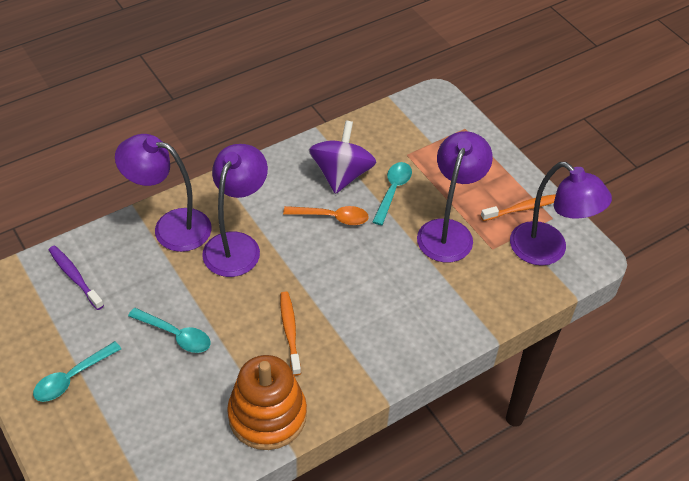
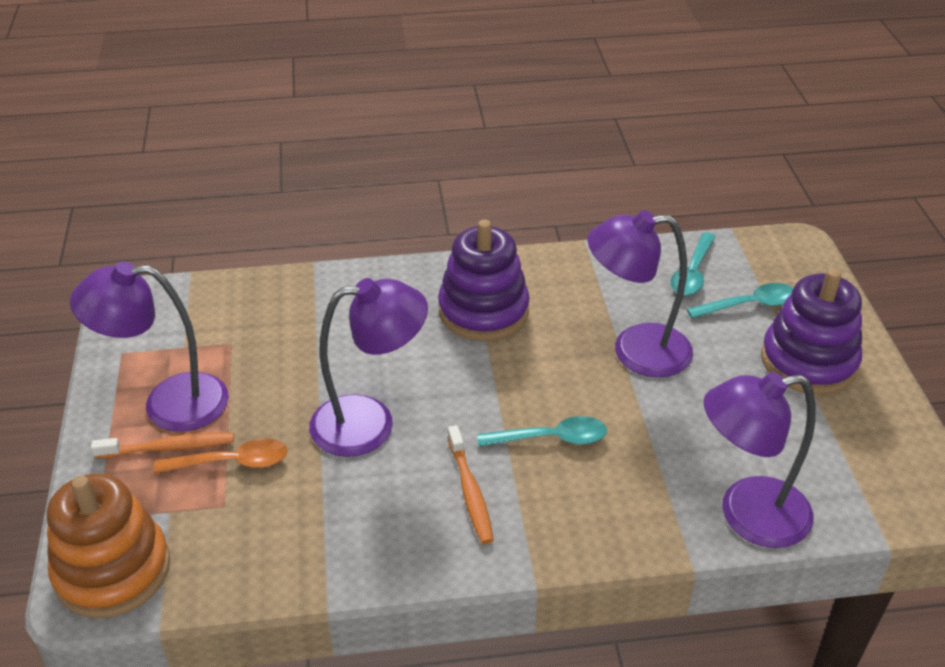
purple spinning top: [309,120,376,194] = 1 -> none = 0
purple stacking toy: none = 0 -> [438,220,530,341] [761,269,862,395] = 2
purple toothbrush: [49,246,104,310] = 1 -> none = 0

